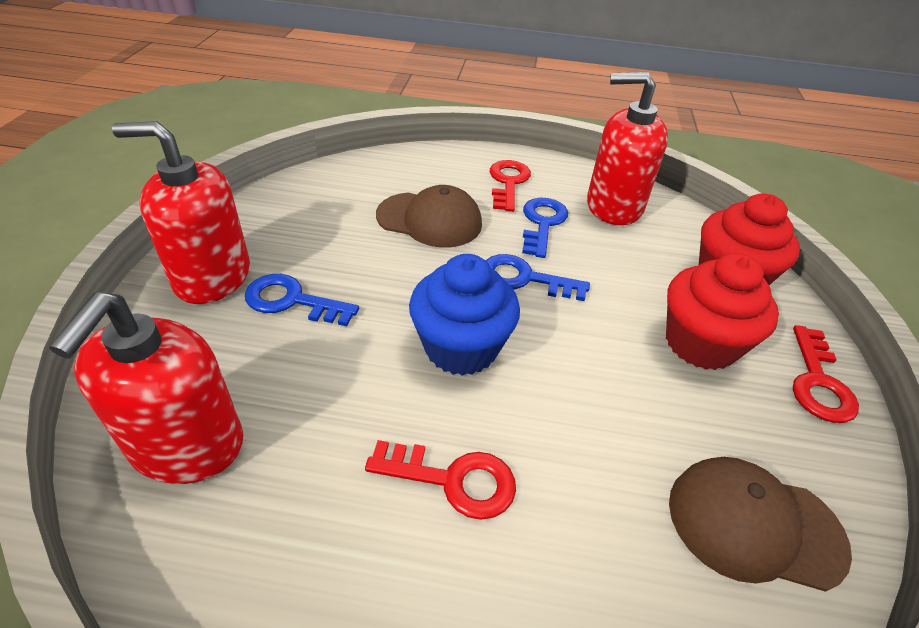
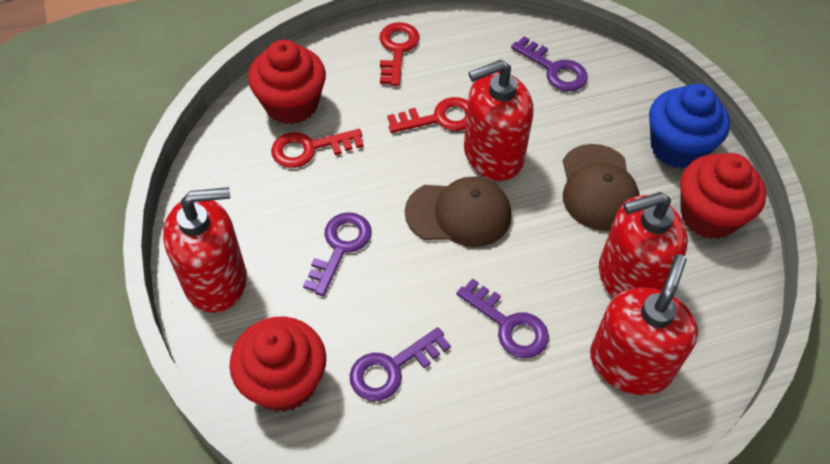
blue key: [245,274,359,326] [486,254,590,301] [522,198,568,258] = 3 -> none = 0
purple key: none = 0 -> [303,212,371,296] [350,327,451,401] [456,278,549,358] [511,36,588,91] = 4
red cupcake: [666,253,779,370] [699,193,800,285] = 2 -> [229,317,326,412] [248,40,326,124] [680,153,766,239] = 3
red soap dispenser: [49,292,243,484] [112,121,250,304] [587,72,668,225] = 3 -> [163,187,247,313] [464,60,533,181] [590,254,698,395] [599,192,688,298] = 4

